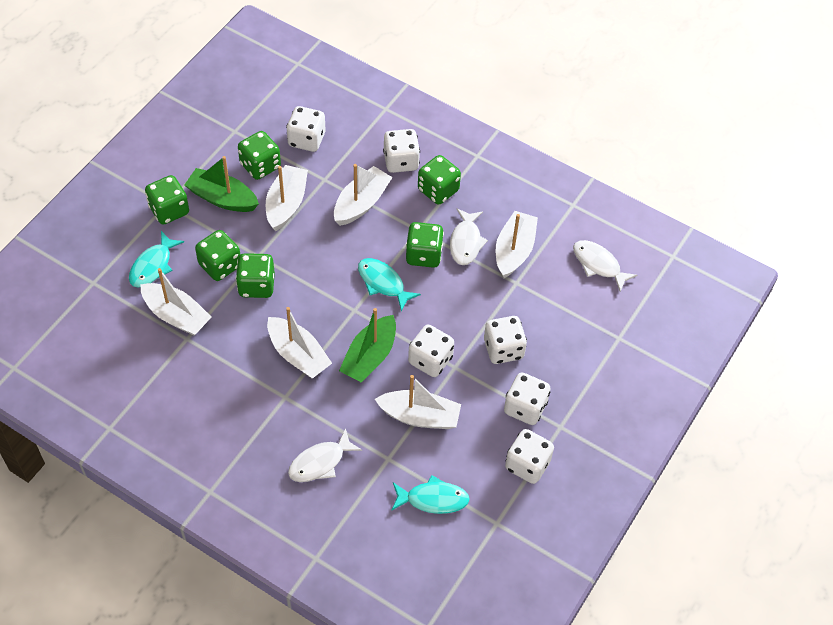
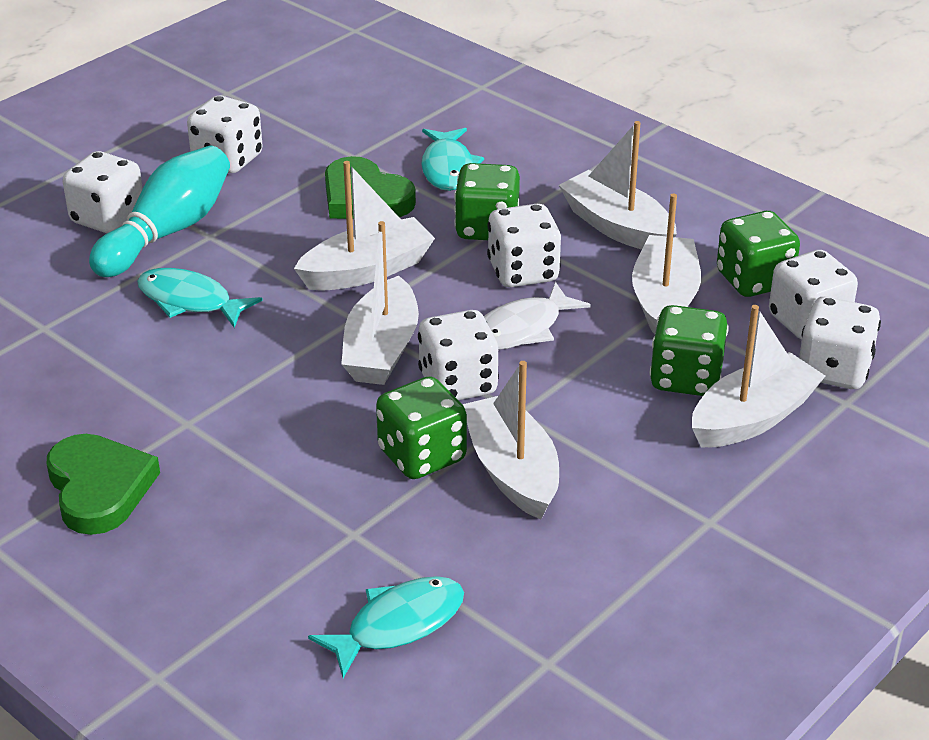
green boat: [184,156,259,212] [339,308,396,382] = 2 -> none = 0
green dice: [145,175,189,225] [195,230,240,281] [236,253,275,298] [238,131,281,180] [406,222,444,268] [418,155,461,205] = 6 -> [376,376,467,479] [454,163,520,240] [649,305,729,396] [717,211,800,297] = 4
green heart: none = 0 -> [47,434,160,535] [325,156,416,219] = 2
turquoise bowling pin: none = 0 -> [89,146,230,277] = 1
white fish: [288,428,362,482] [450,208,488,265] [573,240,637,292] = 3 -> [484,282,591,350] = 1

